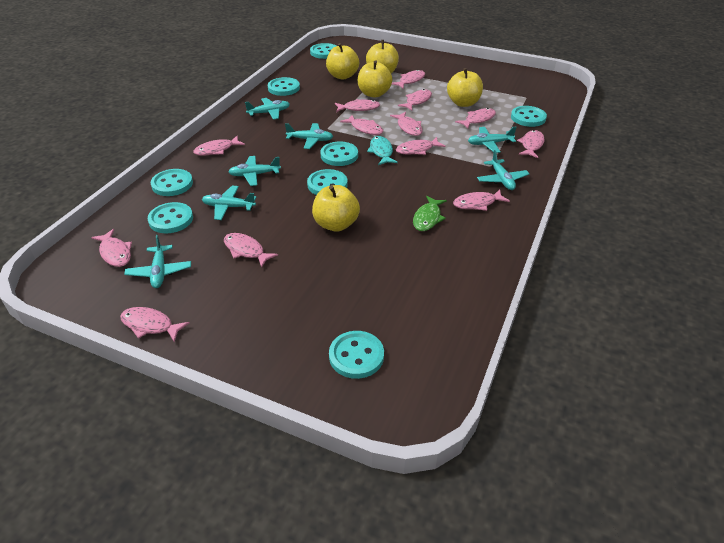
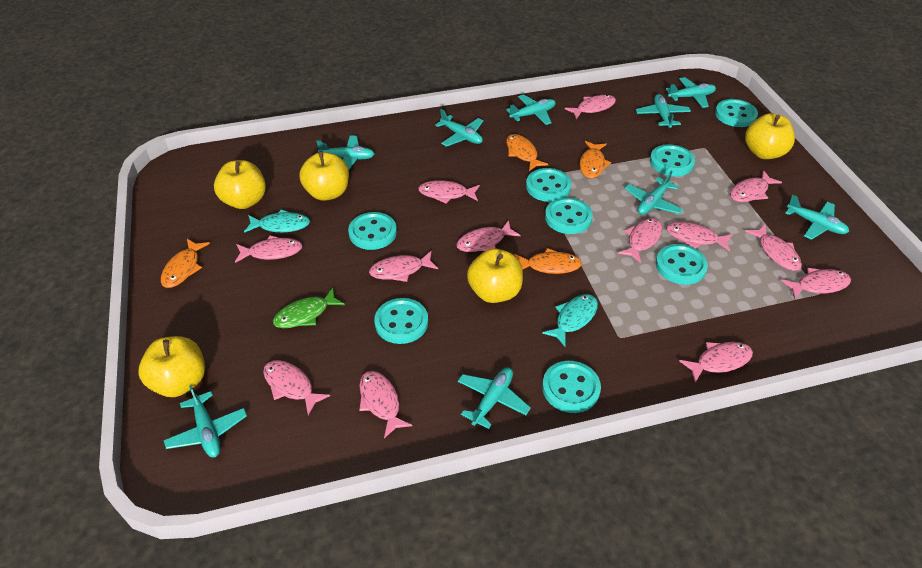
orange fish: none = 0 -> [161,239,210,288] [506,134,548,171] [514,248,582,274] [580,141,611,178] = 4
turquoise fish: [367,136,398,165] = 1 -> [244,209,310,233] [542,294,598,347] = 2
turquoise plane: [124,235,191,288] [202,185,256,220] [228,156,281,186] [245,98,290,120] [285,123,333,149] [468,127,517,153] [477,150,529,190] = 7 -> [164,385,247,457] [316,135,375,169] [435,109,483,147] [457,367,531,429] [506,94,556,125] [625,171,683,215] [636,94,691,129] [666,77,716,108] [786,195,849,240] = 9

